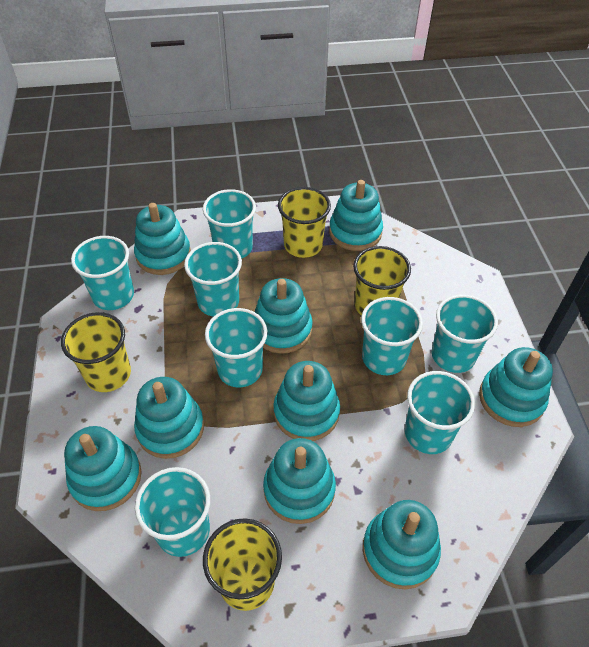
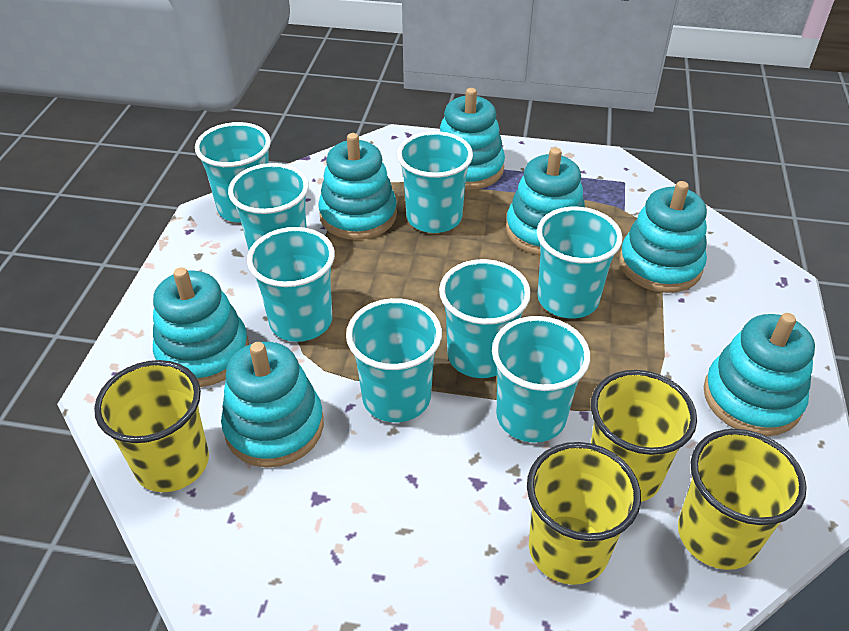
turquoise stacking toy: [64,426,141,511] [134,203,191,275] [134,377,204,459] [255,278,313,354] [263,438,336,524] [273,361,340,441] [329,180,383,251] [363,500,441,589] [479,347,553,427] = 9 -> [153,268,249,387] [221,342,324,468] [318,133,397,240] [440,88,505,190] [506,148,585,255] [619,181,707,293] [704,313,815,436] = 7

